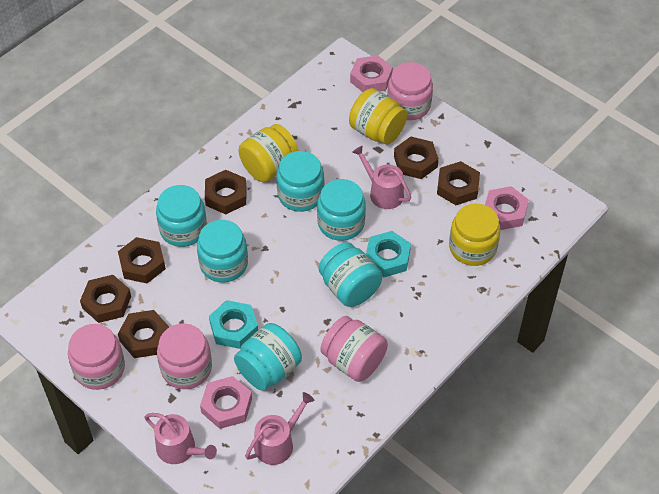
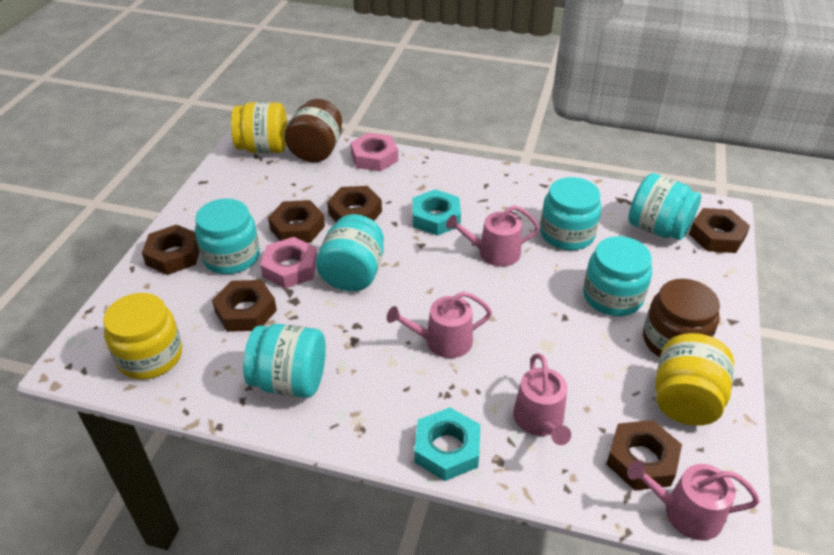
brown jar: none = 0 -> [285,99,342,162] [643,279,720,357] = 2
pink jar: [68,324,125,390] [157,323,212,389] [320,316,388,382] [387,62,433,120] = 4 -> none = 0
pink nut: [200,376,252,429] [350,55,393,92] [485,186,529,230] = 3 -> [260,237,317,289] [350,133,398,172] = 2
pink watering can: [144,413,217,464] [245,392,314,465] [352,146,411,209] = 3 -> [387,291,492,358] [446,205,540,267] [513,353,571,445] [627,460,760,541] = 4

